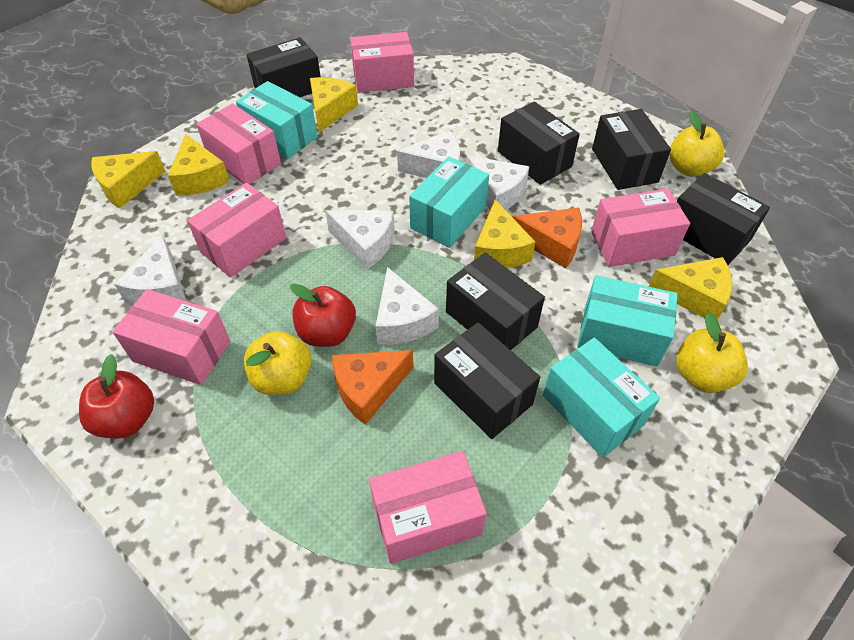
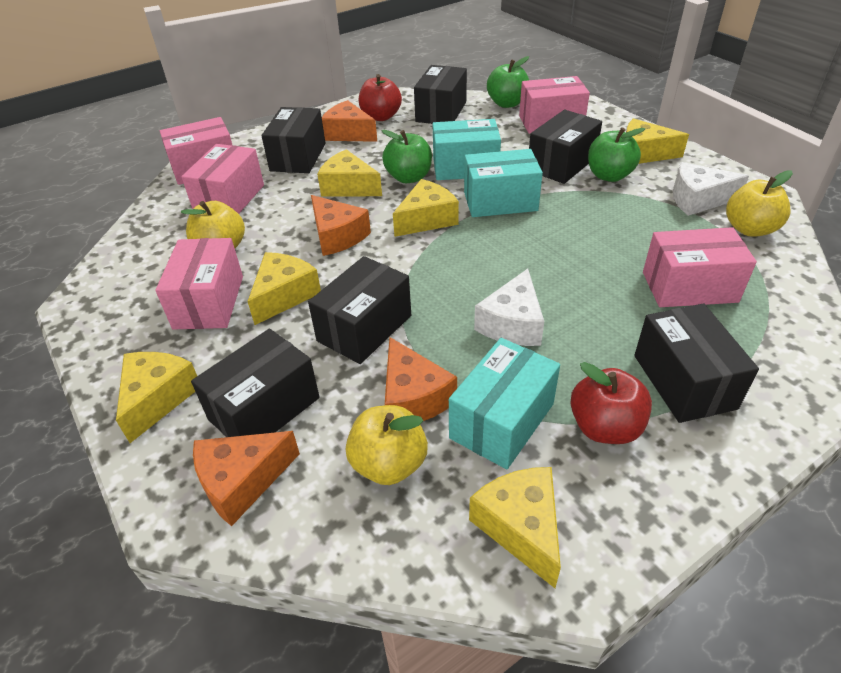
green apple: none = 0 -> [382,130,432,183] [487,56,529,108] [588,127,645,182] = 3
orange cheese: [332,350,413,425] [513,208,582,268] = 2 -> [193,431,300,526] [311,195,371,256] [322,100,377,142] [385,337,457,421] = 4
pink box: [112,289,231,385] [187,183,286,277] [196,103,281,184] [350,32,414,93] [369,451,487,564] [591,189,690,267] = 6 -> [155,238,243,330] [160,117,232,185] [181,144,264,214] [519,76,590,134] [643,227,757,307] = 5
turquoise box: [236,81,318,159] [409,156,489,248] [543,338,660,457] [577,275,678,367] = 4 -> [433,119,501,180] [449,338,560,469] [464,149,543,217] = 3
white cheese: [114,235,186,305] [325,210,395,269] [376,267,439,345] [397,130,460,178] [466,155,529,210] = 5 -> [474,269,544,346] [673,162,749,216] = 2
yellow cheese: [91,151,166,209] [168,134,230,196] [310,77,358,132] [474,200,535,268] [648,257,732,320] = 5 -> [116,352,197,443] [247,252,321,325] [317,149,382,197] [393,179,459,237] [469,467,561,588] [626,118,689,164] = 6

